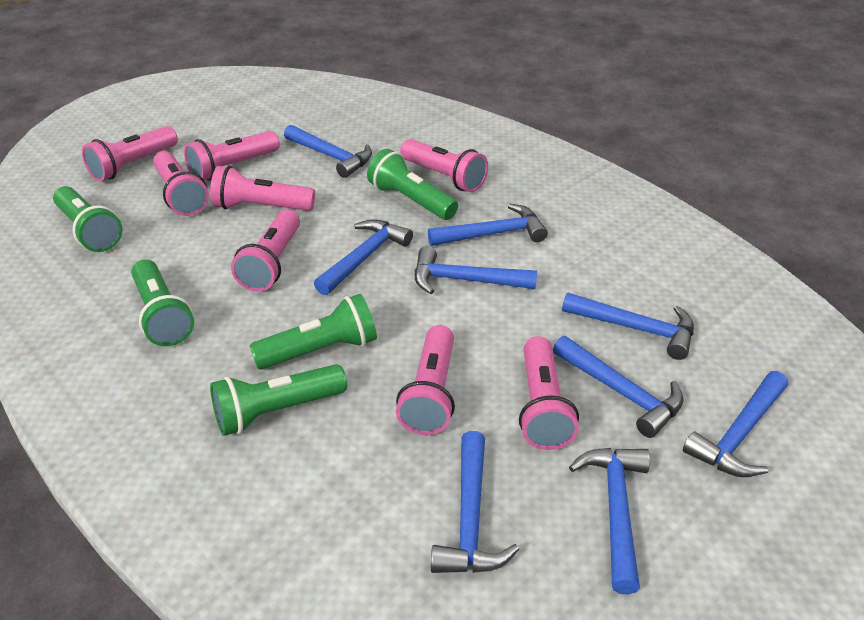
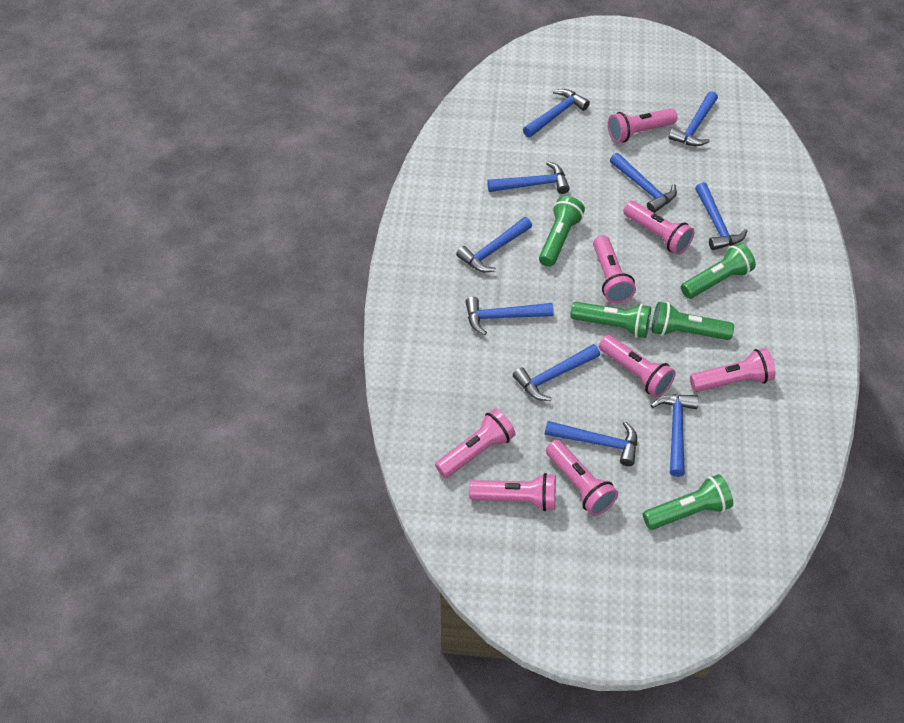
blue hammer: [284,125,372,178] [314,219,413,295] [415,246,537,294] [428,204,548,246] [431,431,519,573] [553,336,684,438] [562,293,694,360] [569,448,650,595] [683,371,788,477] = 9 -> [456,217,532,273] [465,297,554,335] [487,161,570,194] [513,344,600,401] [523,89,590,138] [545,421,637,466] [610,153,677,213] [651,394,698,477] [668,91,718,146] [695,182,747,250] = 10

